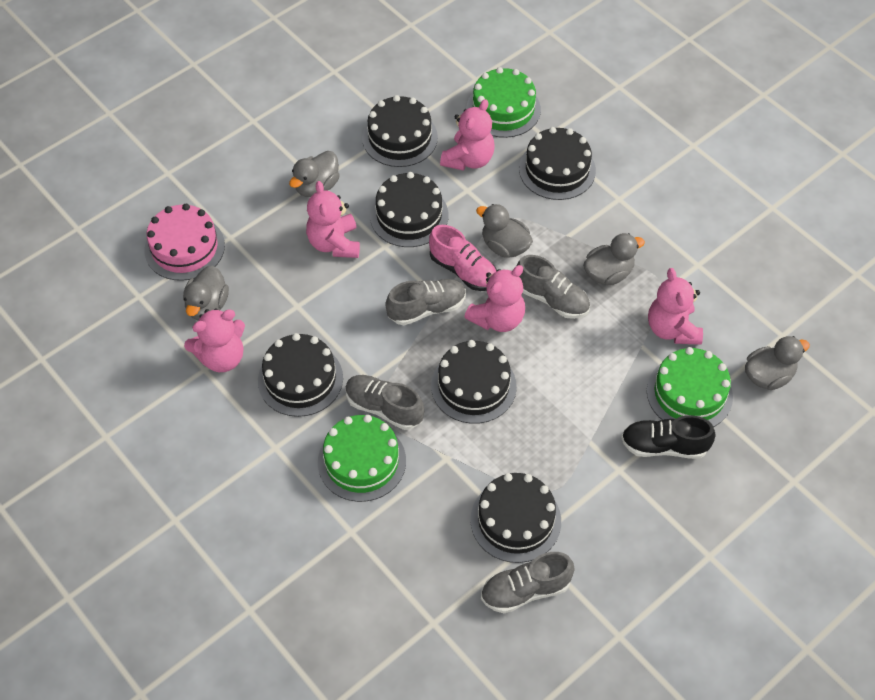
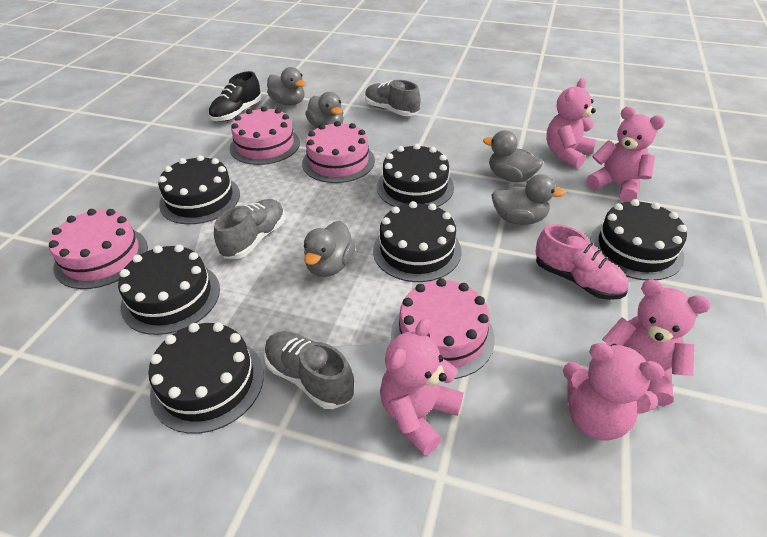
green cake: [318,415,406,502] [466,67,541,138] [647,347,733,427] = 3 -> none = 0
grey shoe: [345,375,424,430] [386,279,466,325] [481,552,575,613] [517,255,590,319] = 4 -> [214,199,285,259] [264,331,355,409] [365,80,420,116] = 3
pink cake: [144,203,225,281] = 1 -> [49,209,148,289] [230,106,300,165] [302,121,375,183] [391,278,495,379] = 4

